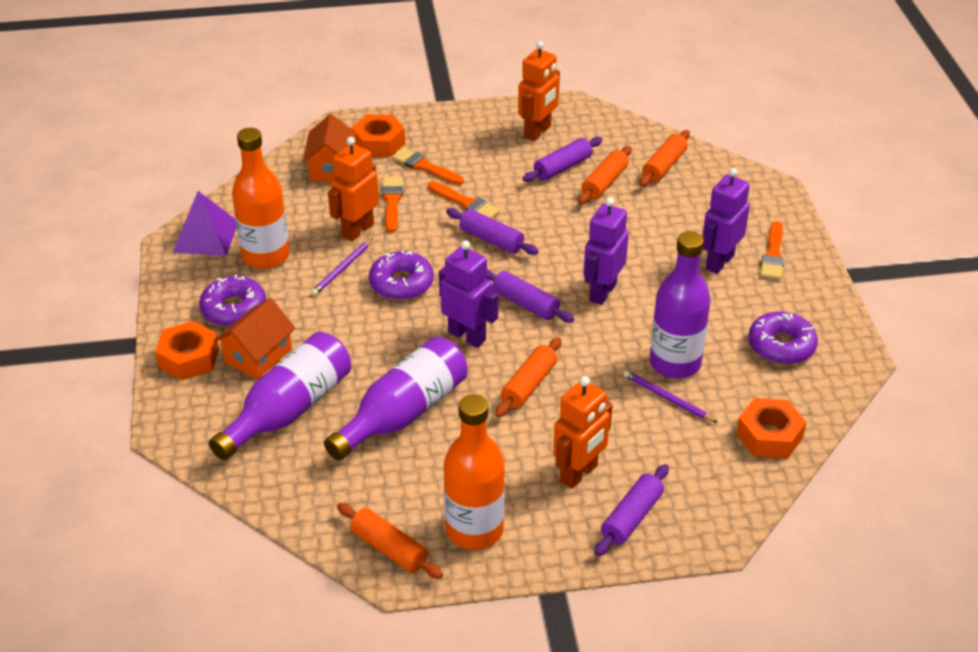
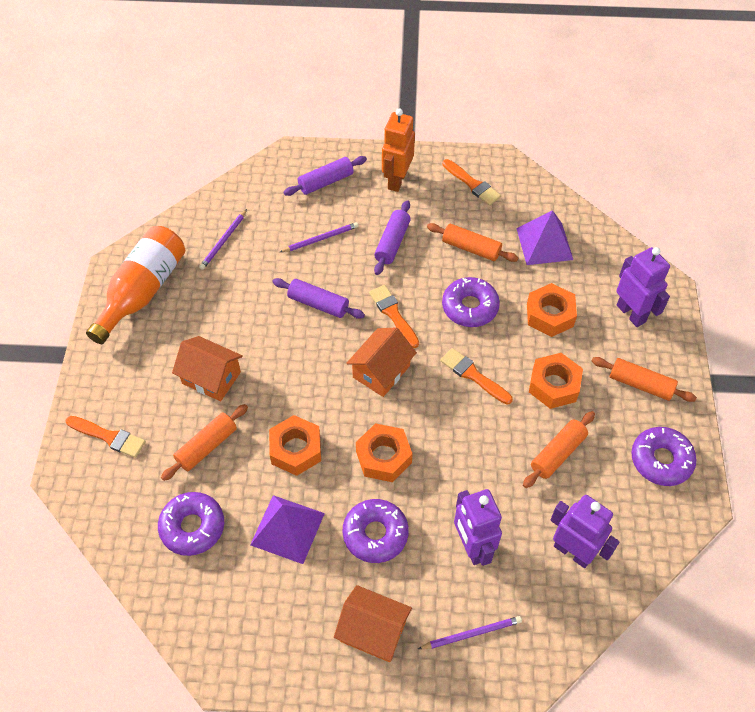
orange bottle: [232,128,290,269] [444,394,505,550] = 2 -> [86,226,185,344] = 1
orange house: [214,298,296,380] [303,114,356,182] = 2 -> [172,336,243,401] [334,585,412,662] [346,327,417,397] = 3
orange nut: [155,321,219,380] [352,114,405,157] [736,398,806,459] = 3 -> [269,415,321,476] [356,423,413,482] [527,283,577,337] [529,353,583,409] = 4
orange robot: [328,137,379,241] [518,41,560,141] [553,376,612,489] = 3 -> [382,108,415,192] = 1
purple bottle: [209,332,351,460] [324,336,468,461] [650,231,711,378] = 3 -> none = 0
purple donut: [199,275,266,327] [369,250,434,300] [748,312,818,364] = 3 -> [158,492,224,556] [342,499,409,563] [442,277,500,327] [631,427,697,486] = 4
purple pencil: [311,238,373,296] [623,370,718,423] = 2 -> [199,209,247,270] [280,222,359,252] [418,616,522,649] = 3
purple pyramid: [173,191,237,256] = 1 -> [250,495,325,564] [516,210,573,265] = 2
purple rolling pin: [446,208,539,255] [486,269,574,323] [523,137,602,182] [595,464,669,556] = 4 -> [272,278,365,319] [284,156,367,196] [374,200,411,275] = 3

